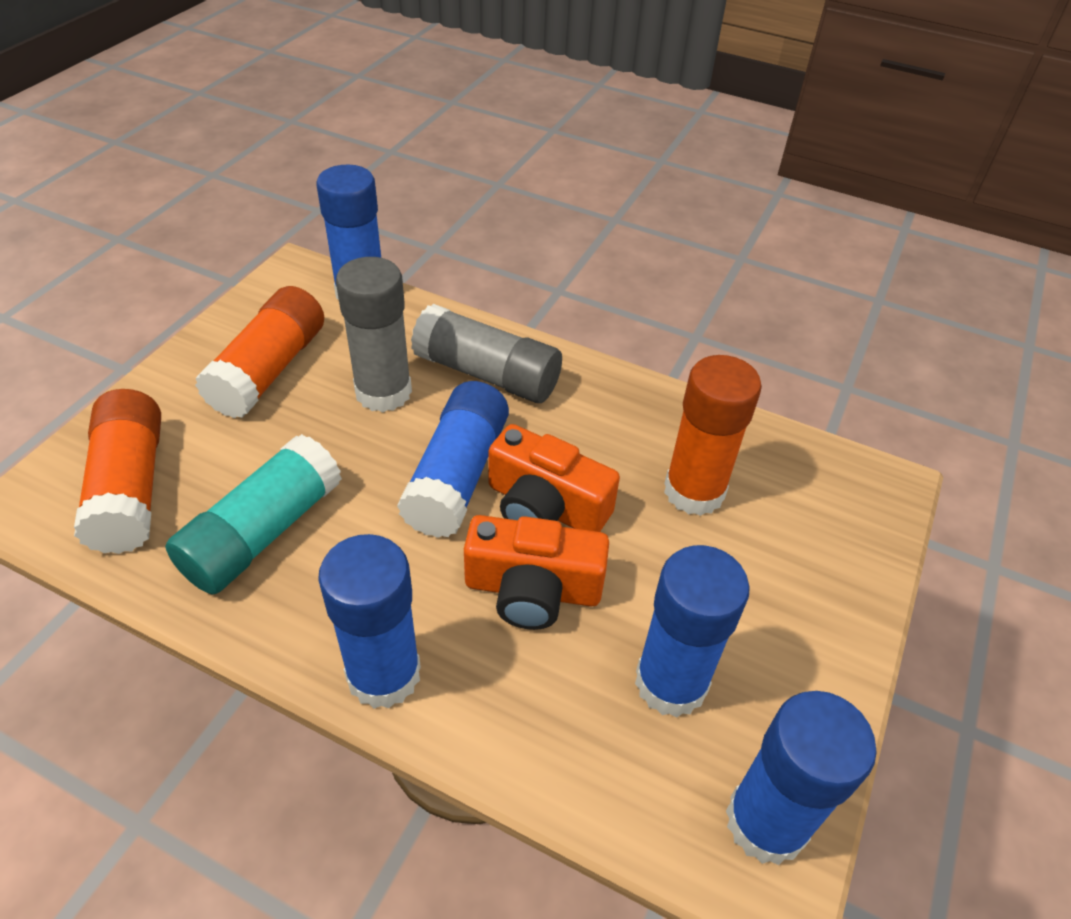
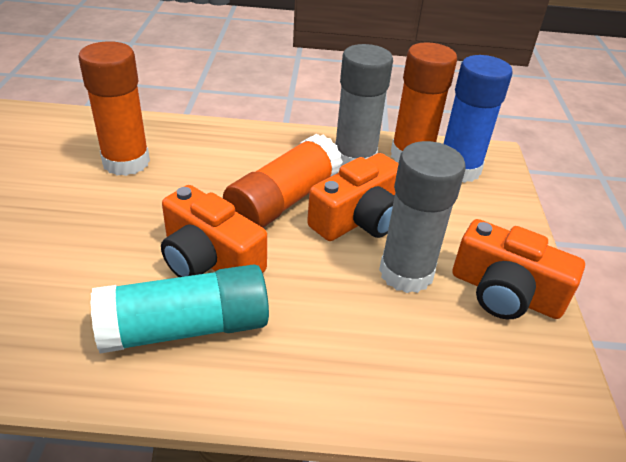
blue glue stick: [317,164,381,300] [318,534,421,709] [397,381,509,538] [635,545,750,718] [726,691,877,865] = 5 -> [444,55,513,183] = 1
orange camera: [464,515,609,630] [489,424,620,532] = 2 -> [161,185,267,277] [307,153,399,241] [452,219,585,319] = 3

